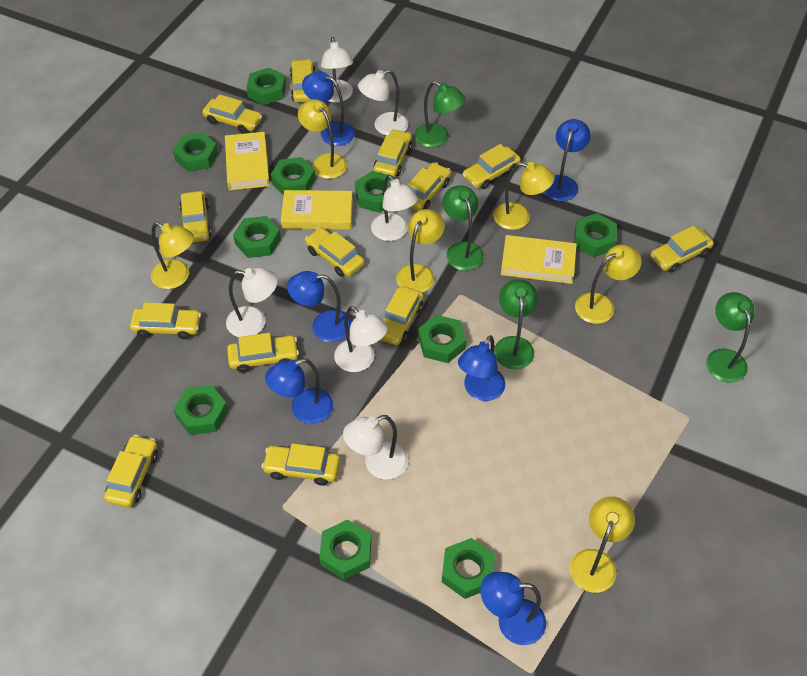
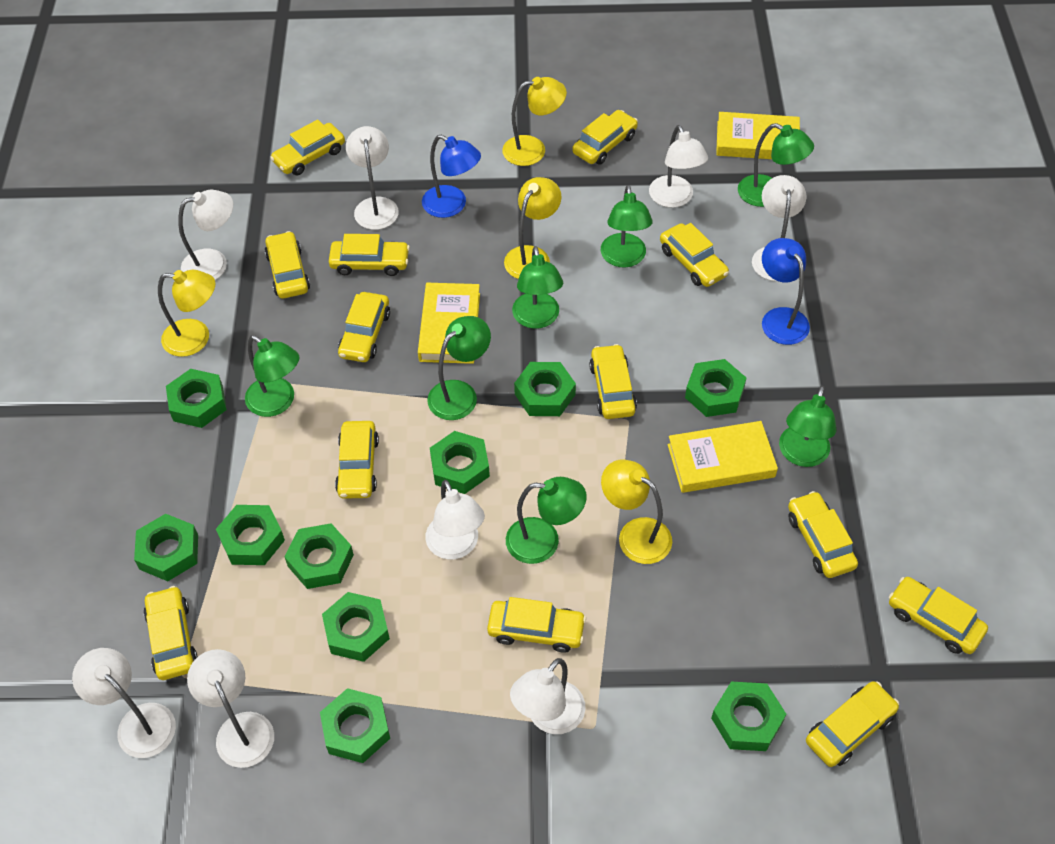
blue lamp: [265,358,333,424] [287,271,351,342] [302,71,355,146] [458,335,505,401] [480,572,546,645] [544,119,591,201] = 6 -> [422,135,481,218] [762,238,810,345] = 2
green lamp: [414,81,465,148] [442,186,484,271] [494,279,538,369] [706,292,755,383] = 4 -> [245,335,299,417] [427,316,491,420] [506,477,587,564] [512,246,563,329] [601,185,653,268] [738,123,814,207] [779,385,836,467] = 7
white lamp: [226,268,278,337] [321,37,353,103] [334,306,388,372] [343,415,409,480] [358,69,408,136] [371,175,418,241] = 6 -> [72,648,176,758] [178,190,233,280] [187,649,274,768] [346,126,399,230] [425,480,485,560] [510,658,586,734] [649,125,708,208] [752,175,807,281] = 8
yellow lamp: [151,222,194,289] [298,99,347,179] [396,209,445,293] [493,162,555,230] [570,496,635,593] [575,244,642,324] = 6 -> [158,270,216,357] [502,77,567,166] [504,177,561,279] [601,460,672,564] = 4

